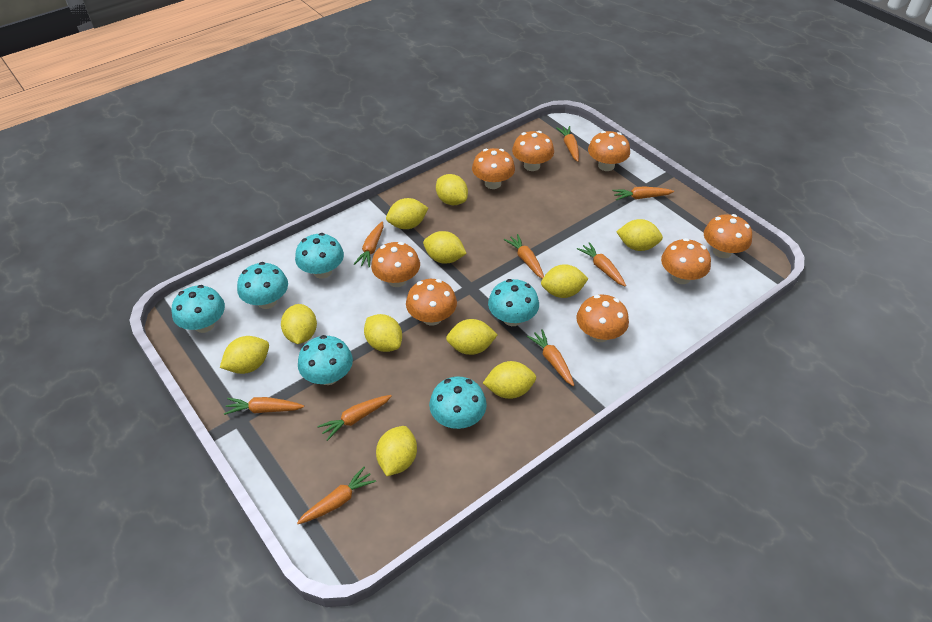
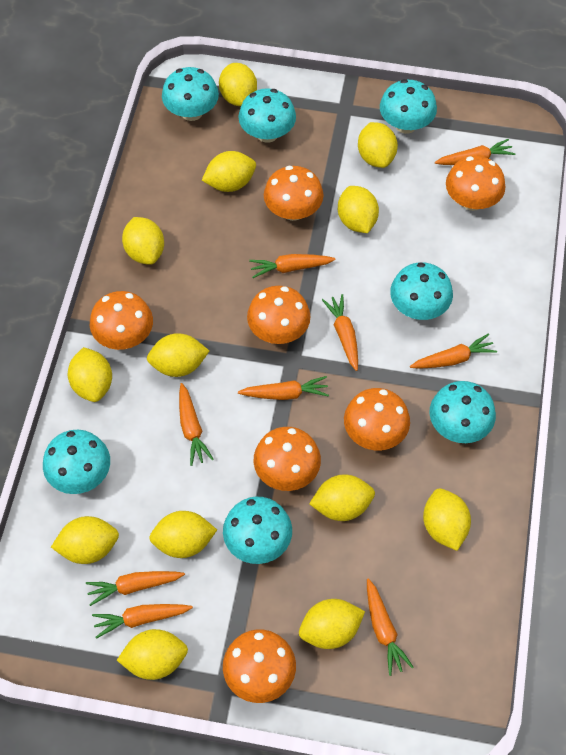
orange mushroom: [371,242,420,287] [406,279,457,326] [472,148,515,189] [512,131,554,171] [576,295,629,342] [588,131,630,171] [661,238,711,284] [704,214,752,258] = 8 -> [90,291,153,350] [223,629,296,703] [247,286,311,344] [254,427,321,491] [264,166,323,221] [344,388,410,450] [446,156,506,211] = 7
turquoise mushroom: [172,285,225,333] [237,262,288,309] [295,233,344,279] [298,335,353,385] [429,376,487,429] [488,279,539,326] = 6 -> [43,430,110,494] [162,67,219,121] [223,497,292,564] [238,88,296,143] [380,79,437,134] [390,262,453,320] [430,381,496,443] = 7
yellow lemon: [220,336,269,374] [281,304,317,344] [364,314,402,352] [376,426,417,476] [386,198,428,229] [423,231,467,264] [436,174,468,205] [446,319,498,355] [483,361,536,399] [541,264,589,298] [616,219,663,251] = 11 -> [51,516,119,564] [68,347,112,402] [117,629,188,680] [122,217,164,265] [147,333,209,377] [149,511,217,558] [202,151,256,192] [219,63,257,106] [299,599,365,649] [309,474,375,521] [338,186,379,233] [358,122,398,168] [423,488,471,551] = 13

